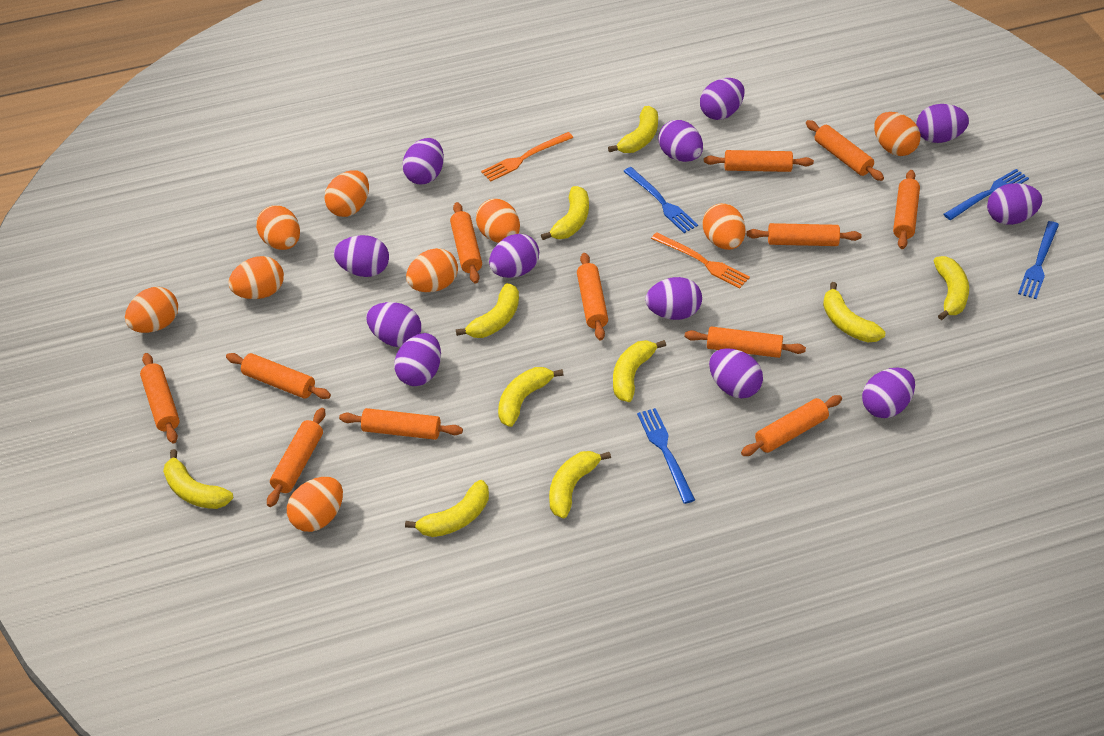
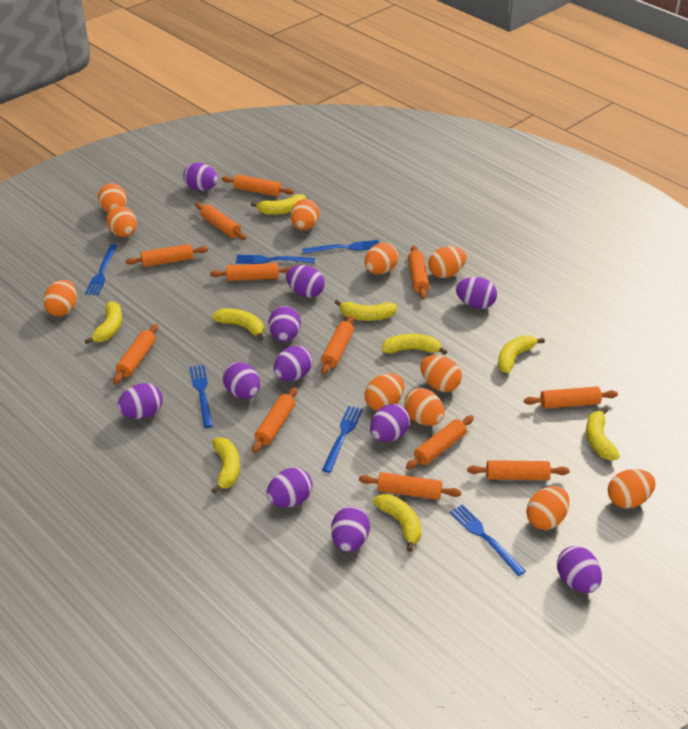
blue fork: [623,167,698,233] [637,408,695,504] [943,169,1029,220] [1018,221,1059,299] = 4 -> [85,244,118,295] [190,365,213,428] [236,255,315,264] [302,240,379,254] [322,406,363,473] [450,504,526,576] = 6
orange egg: [125,287,178,333] [228,256,284,299] [256,205,300,250] [287,477,343,532] [324,170,369,217] [406,248,458,292] [476,199,520,243] [702,203,745,250] [874,112,920,156] = 9 -> [43,280,77,316] [98,183,127,213] [106,206,137,237] [290,199,319,230] [365,242,398,274] [365,373,404,411] [404,388,444,426] [420,355,462,392] [428,246,466,278] [526,486,569,530] [608,469,656,509] = 11
orange fork: [481,132,573,182] [651,232,750,289] = 2 -> none = 0
purple egg: [334,235,389,277] [366,302,421,347] [394,333,441,386] [402,138,444,184] [489,234,539,278] [645,277,702,320] [658,120,703,162] [700,78,744,120] [709,348,763,398] [862,368,915,418] [916,104,969,143] [987,183,1043,225] = 12 -> [117,383,163,419] [183,163,218,191] [223,362,260,399] [266,468,313,507] [269,306,301,342] [274,345,312,381] [286,265,325,298] [331,506,370,552] [370,404,410,442] [456,277,497,309] [557,546,602,593] = 11
yellow banana: [163,449,233,509] [405,480,489,537] [456,283,519,338] [498,367,564,427] [541,186,589,240] [549,451,611,518] [608,106,658,153] [613,340,666,402] [823,282,885,342] [933,256,969,320] = 10 -> [85,301,122,344] [212,308,264,341] [212,437,240,494] [251,194,306,215] [335,300,397,321] [373,494,422,552] [382,334,447,355] [498,335,545,373] [586,407,620,460] = 9

